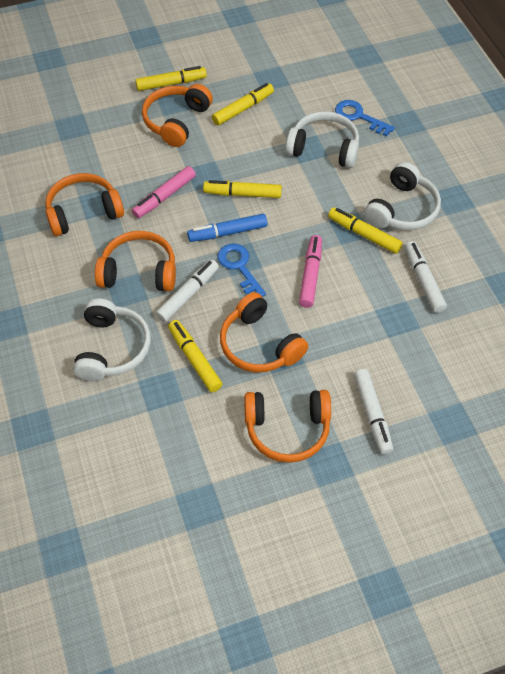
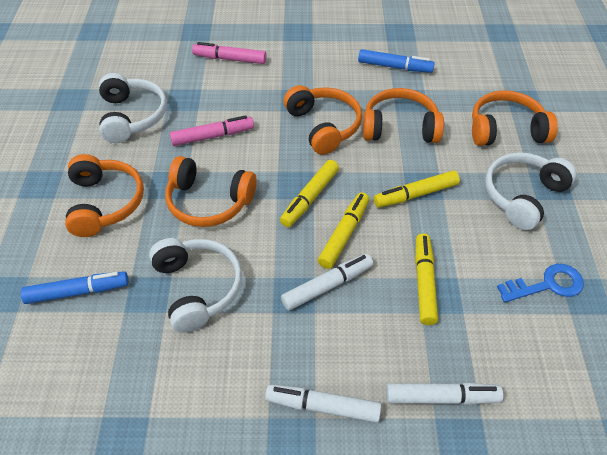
blue key: [217,244,266,297] [335,100,395,137] = 2 -> [497,264,584,302] = 1
blue marker: [187,214,267,242] = 1 -> [21,271,129,304] [358,49,435,73] = 2
yellow marker: [135,66,207,91] [168,320,223,392] [203,180,282,198] [212,83,274,126] [328,207,403,254] = 5 -> [280,160,339,227] [318,192,369,269] [374,170,460,208] [415,233,438,325] = 4

